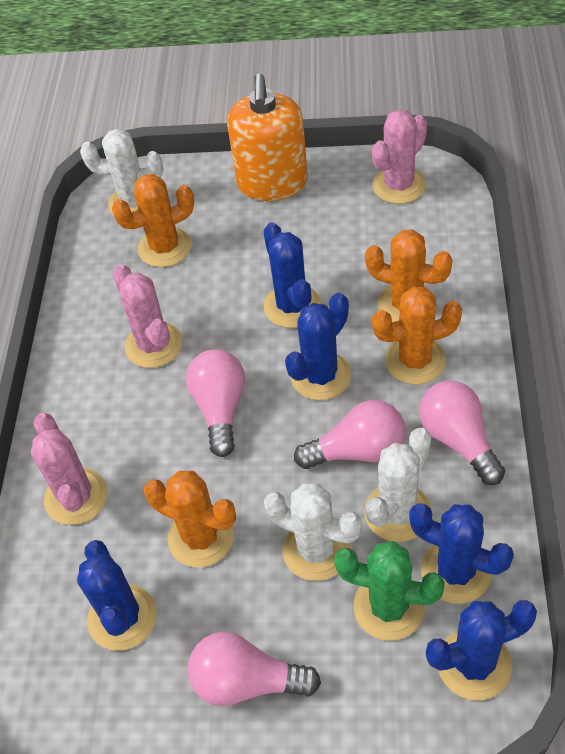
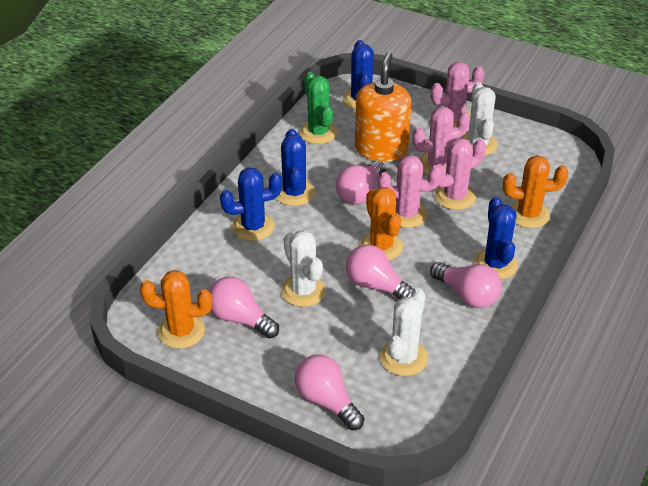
blue cactus: [77,540,157,651] [263,222,321,328] [285,293,351,400] [409,503,514,604] [426,600,537,700] = 5 -> [220,168,282,241] [276,129,315,206] [343,40,374,110] [474,197,518,279] = 4
orange cactus: [112,174,194,267] [144,471,236,567] [365,229,453,322] [372,287,462,385] = 4 -> [140,270,212,349] [360,187,403,260] [503,155,569,228] = 3
pink cactus: [31,413,108,525] [113,264,182,368] [372,109,427,204] = 3 -> [378,155,442,228] [412,107,470,175] [431,62,484,127] [435,138,486,210] = 4
pink light bulb: [186,349,245,457] [188,632,321,706] [294,400,406,469] [419,381,505,485] = 4 -> [209,277,279,339] [295,354,364,430] [336,161,385,205] [346,245,415,299] [430,262,502,308] = 5

